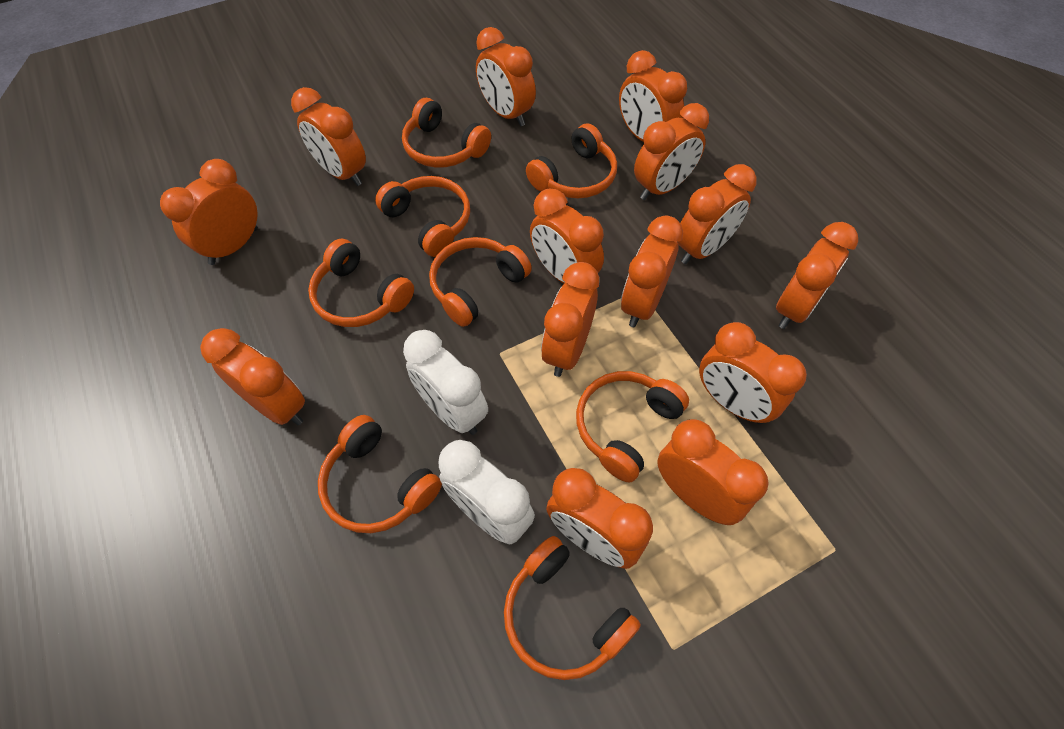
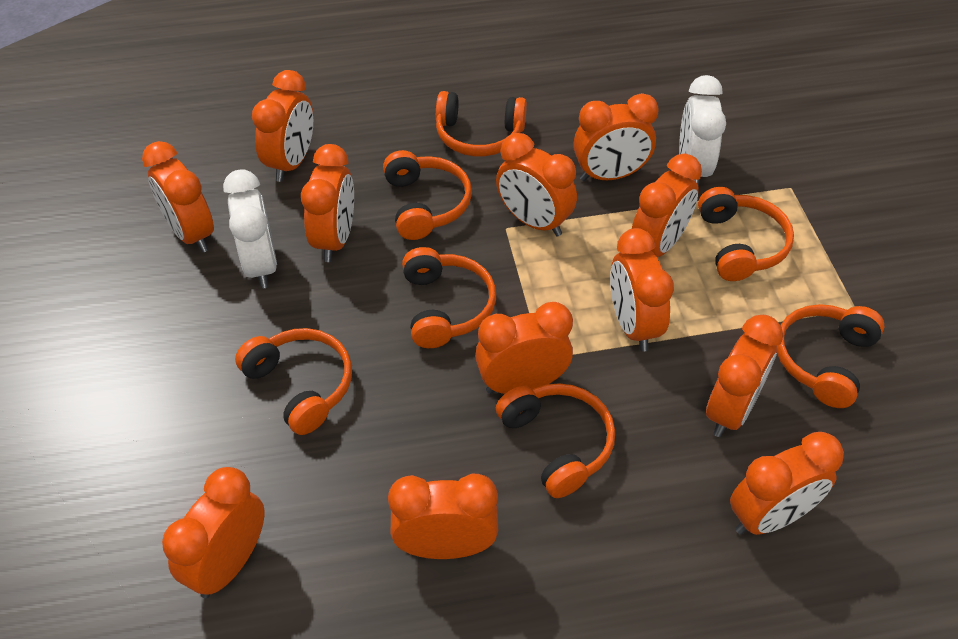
orange clock: [160,159,258,265] [200,328,305,425] [291,87,366,186] [476,27,536,126] [530,189,604,283] [541,262,599,377] [546,468,653,569] [619,50,687,142] [621,215,683,327] [634,103,709,200] [657,419,768,525] [677,164,757,264] [699,322,807,424] [776,222,858,329] = 14 -> [142,141,214,253] [162,467,265,598] [252,70,313,182] [301,144,354,262] [388,473,498,559] [475,302,573,394] [496,133,577,236] [573,93,659,181] [610,228,674,352] [632,153,702,257] [706,315,783,437] [730,432,844,535] = 12
orange headphones: [308,239,414,327] [318,415,442,533] [375,176,470,257] [402,98,491,168] [429,237,532,327] [504,536,641,680] [526,123,617,198] [576,371,689,483] = 8 -> [235,328,352,435] [383,150,472,240] [402,247,496,348] [436,91,527,156] [496,383,615,498] [698,187,794,281] [777,304,885,408] = 7

